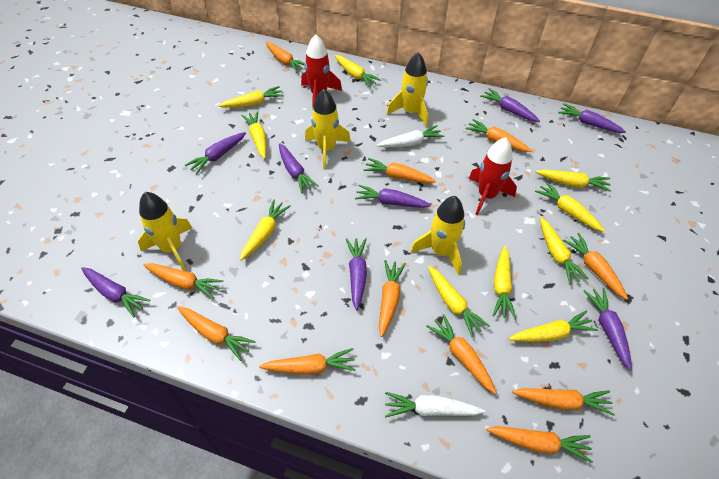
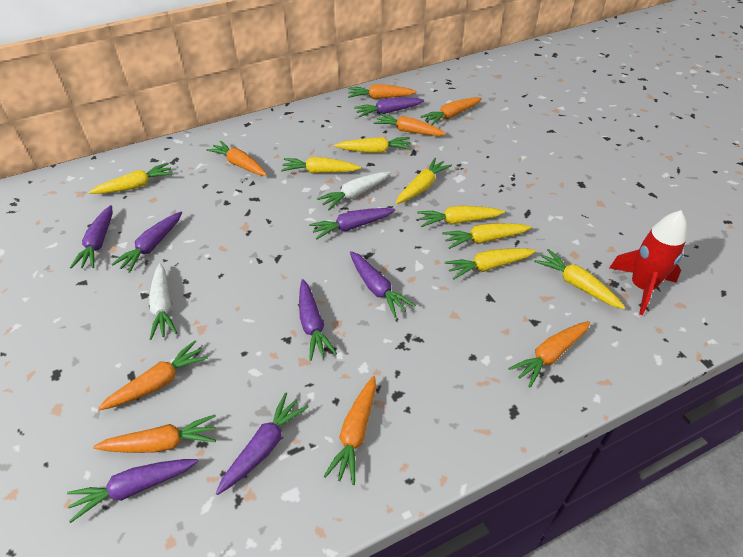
orange carrot: [143,263,224,299] [178,307,256,361] [259,348,356,375] [265,42,304,72] [363,158,436,183] [379,260,406,337] [426,314,497,394] [465,119,531,152] [486,426,593,463] [512,388,615,416] [563,233,628,300] = 11 -> [93,415,216,453] [98,341,208,411] [206,141,267,176] [324,376,376,485] [348,84,417,99] [374,113,446,136] [420,97,482,125] [508,321,590,388] = 8
red rocket: [301,34,342,106] [469,137,517,216] = 2 -> [609,210,687,315] = 1
yellow carrot: [218,86,284,108] [240,199,291,260] [241,111,267,159] [335,55,381,87] [428,266,490,337] [493,246,516,319] [509,311,598,342] [535,182,605,232] [536,169,611,192] [540,217,589,284] = 10 -> [89,163,173,194] [281,157,361,173] [334,137,412,153] [396,158,452,204] [417,206,505,227] [442,223,532,249] [445,248,536,280] [534,249,625,309] = 8
yellow rocket: [138,192,192,271] [305,89,351,168] [386,52,428,126] [411,196,465,275] = 4 -> none = 0

